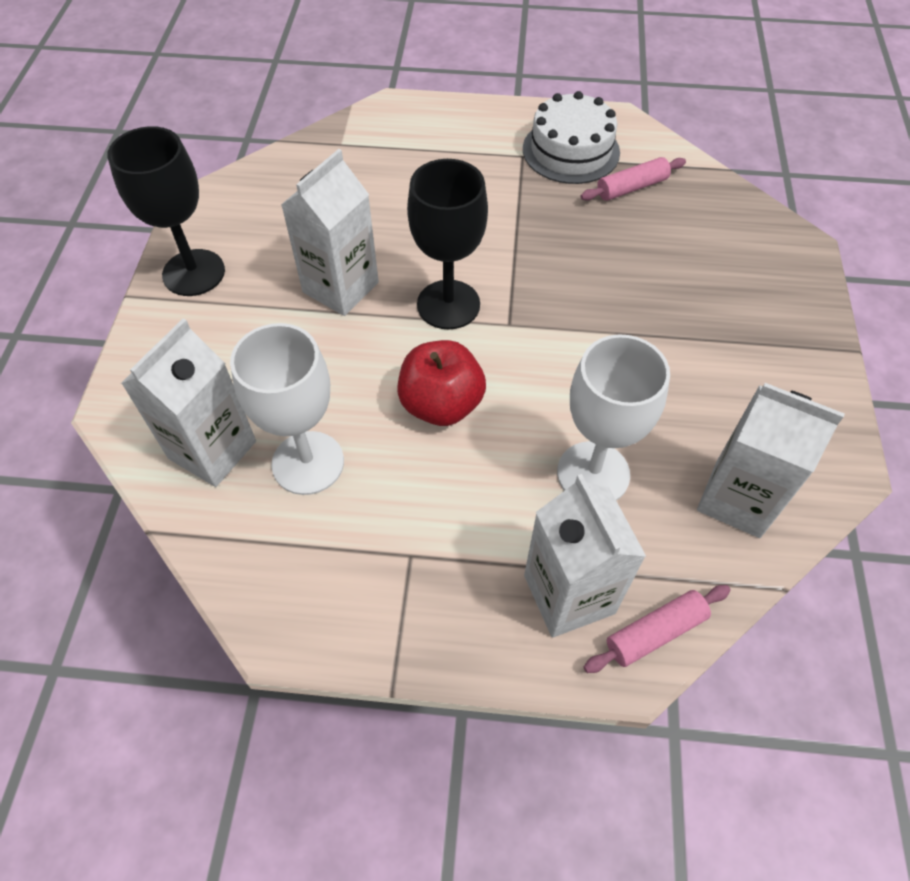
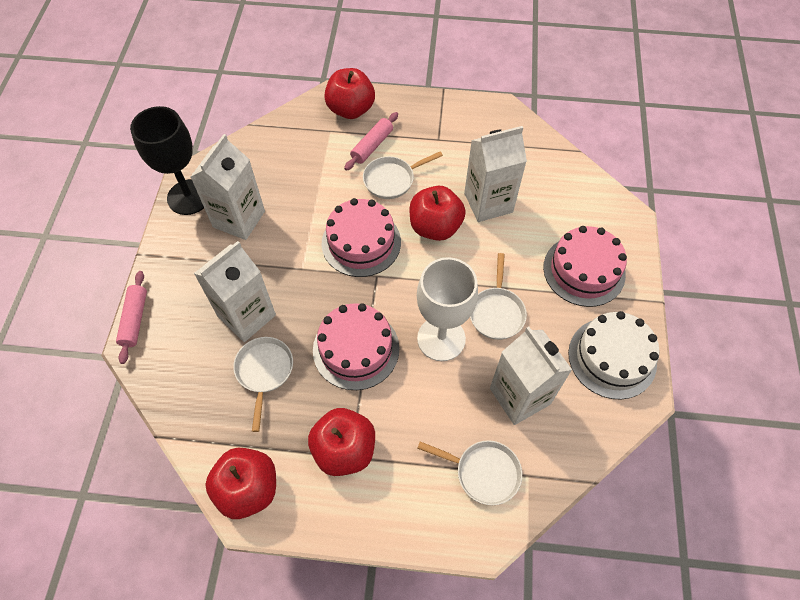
black goblet: [107,126,225,296] [407,159,488,329] = 2 -> [130,106,204,215] = 1
pink cake: none = 0 -> [313,303,399,390] [322,198,401,277] [543,226,627,307] = 3
red apple: [397,340,486,426] = 1 -> [205,448,276,519] [308,408,375,476] [324,68,375,119] [410,186,466,241] = 4
white goblet: [230,323,344,495] [557,334,670,500] = 2 -> [417,257,478,361] = 1
white pan: none = 0 -> [233,337,293,432] [363,151,443,199] [417,440,522,505] [470,253,527,340] = 4

